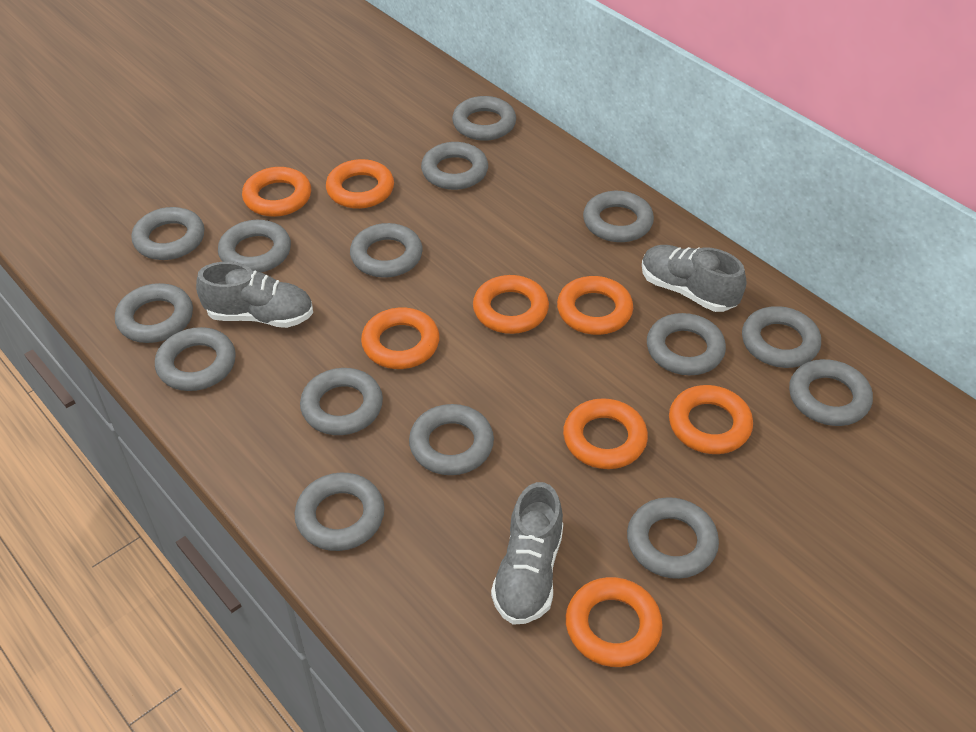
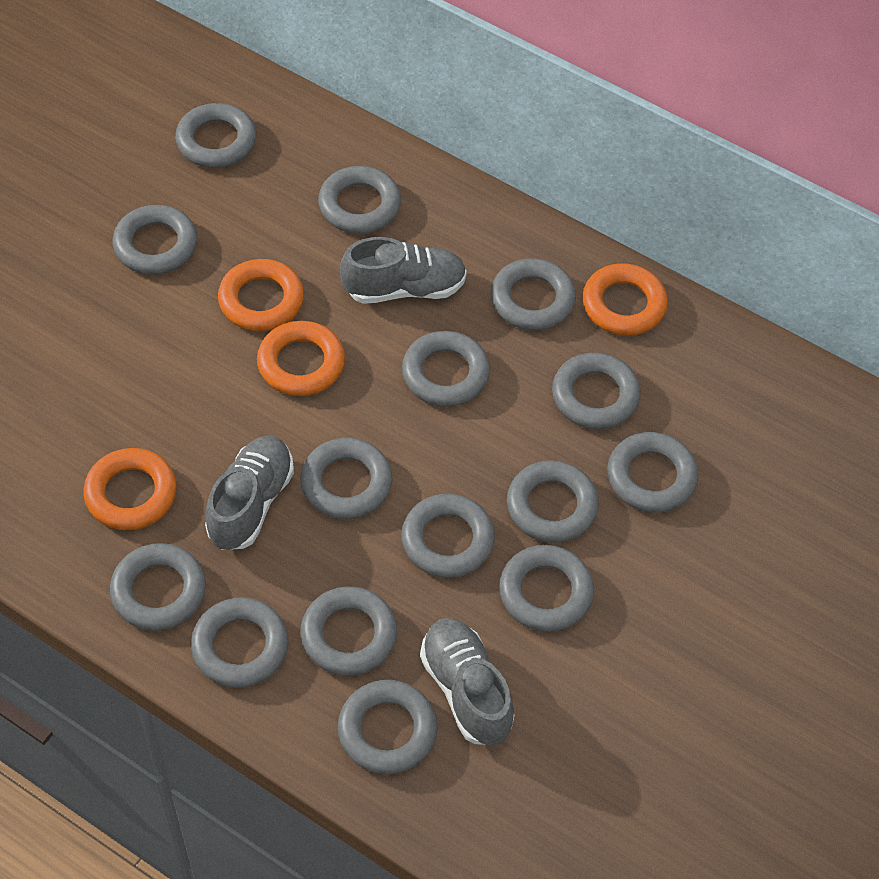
orange ring: [242,167,311,217] [326,159,394,209] [361,308,440,369] [473,275,549,334] [557,276,633,335] [563,398,648,469] [566,577,663,667] [669,385,753,454] = 8 -> [83,448,177,530] [218,259,304,331] [257,321,345,396] [582,263,668,336] = 4

